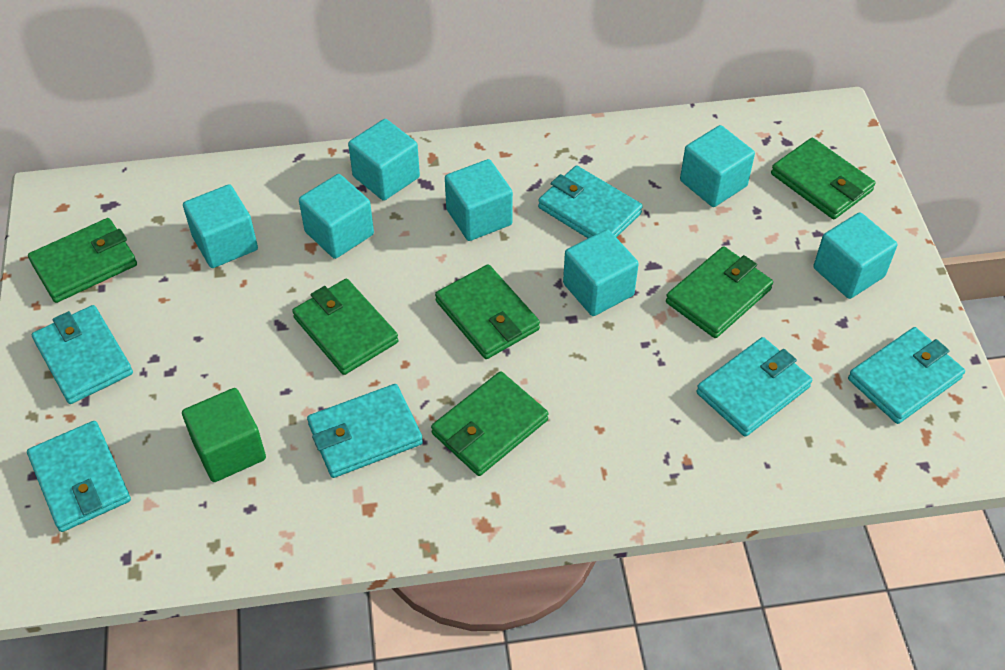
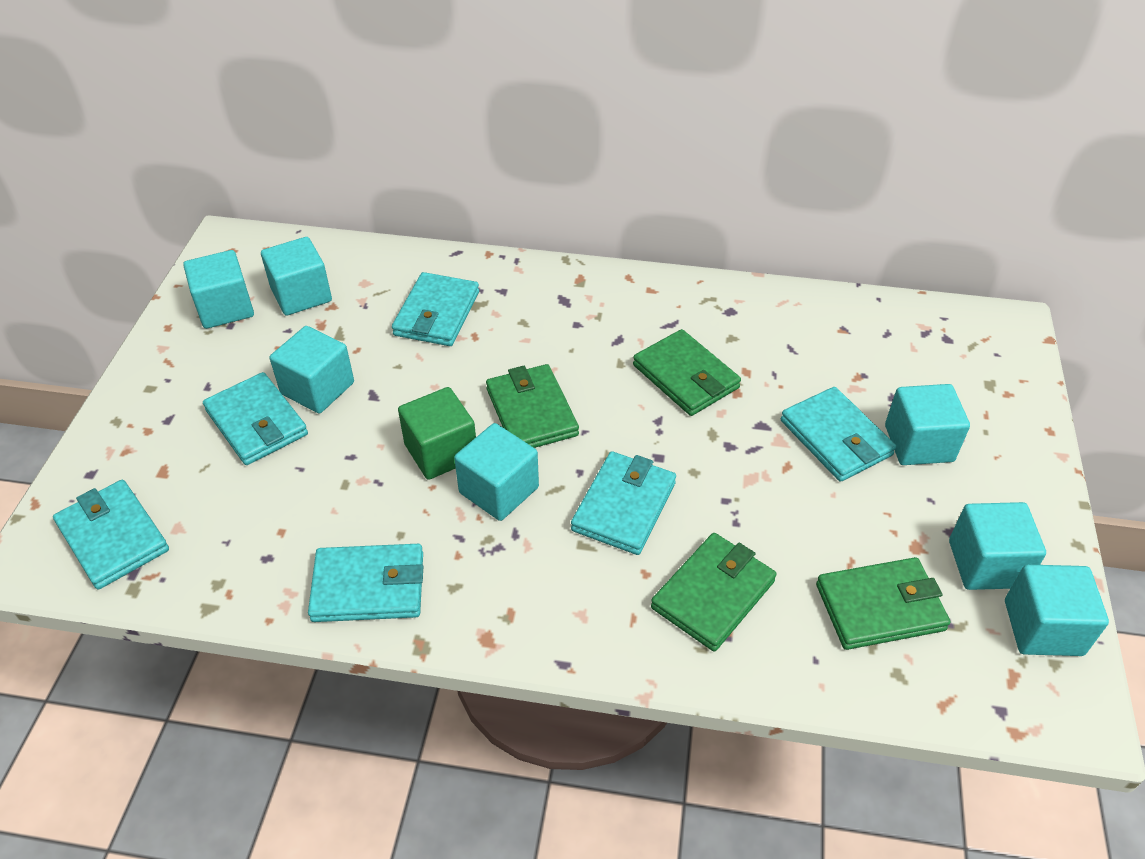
green wallet: [28,218,137,303] [292,279,398,375] [431,371,549,476] [435,264,540,359] [666,246,773,338] [771,138,876,219] = 6 -> [486,364,579,448] [633,329,741,416] [651,533,777,651] [816,557,950,650] = 4

